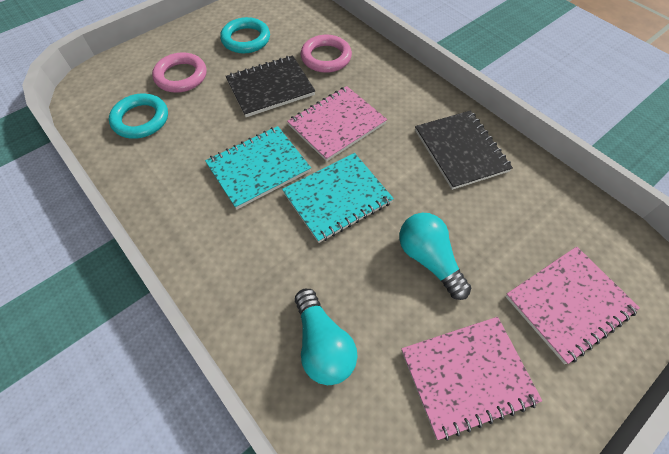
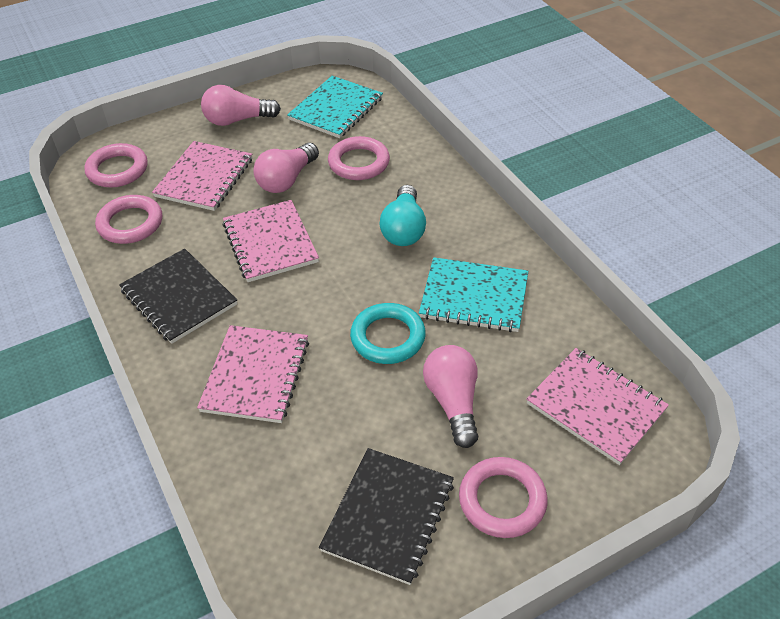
pink light bulb: none = 0 -> [201,85,281,126] [253,143,319,193] [423,345,478,448] = 3
pink notebook: [287,86,387,161] [402,317,542,441] [505,247,640,364] = 3 -> [152,141,252,211] [197,325,309,423] [223,200,319,282] [526,348,669,465] = 4
pink ring: [152,52,207,93] [301,35,352,73] = 2 -> [84,143,148,187] [95,195,162,244] [328,136,390,180] [459,457,548,538] = 4
turquoise light bulb: [295,289,357,385] [399,213,471,300] = 2 -> [380,185,426,246] = 1
turquoise ring: [109,94,168,139] [220,17,270,53] = 2 -> [350,303,426,364] = 1

